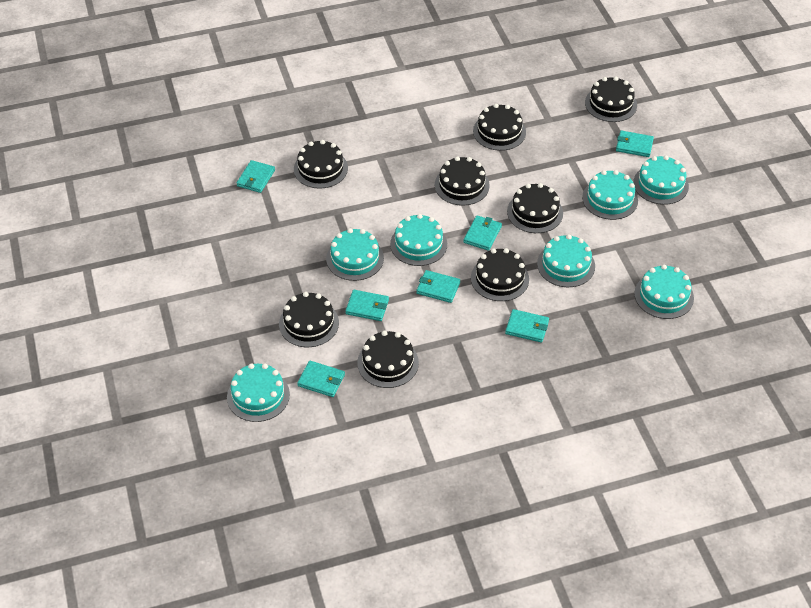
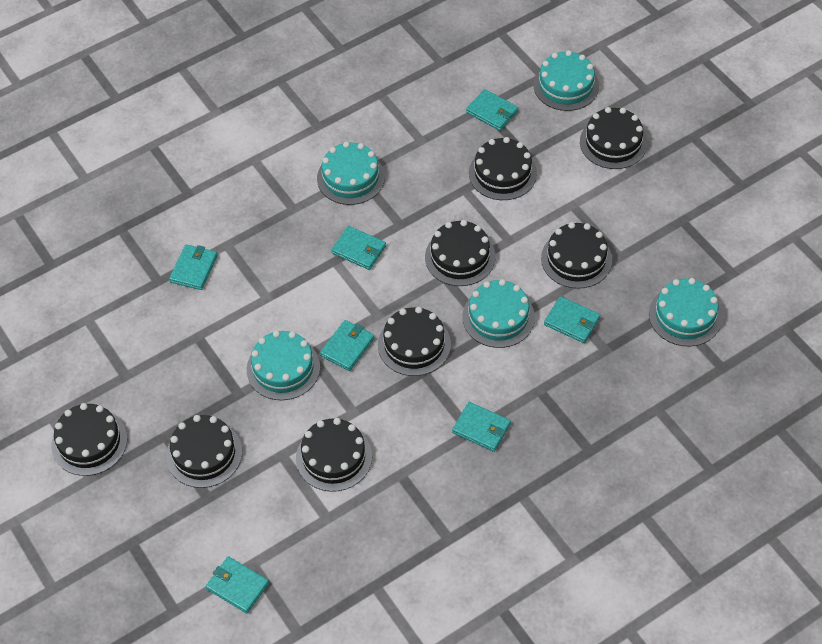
turquoise cake: [227,363,290,422] [326,228,384,281] [390,214,447,266] [537,234,595,287] [582,170,638,220] [633,155,689,205] [634,265,694,319] = 7 -> [247,330,320,400] [317,142,385,205] [462,279,535,348] [533,50,599,111] [649,278,722,347] = 5

